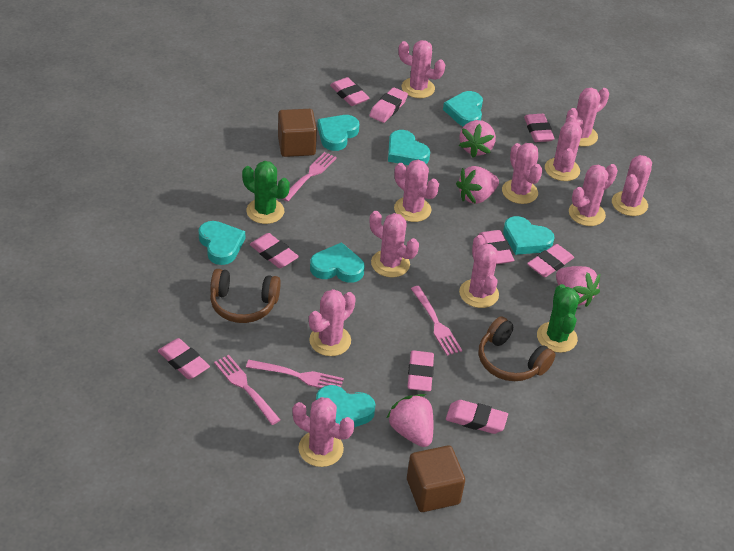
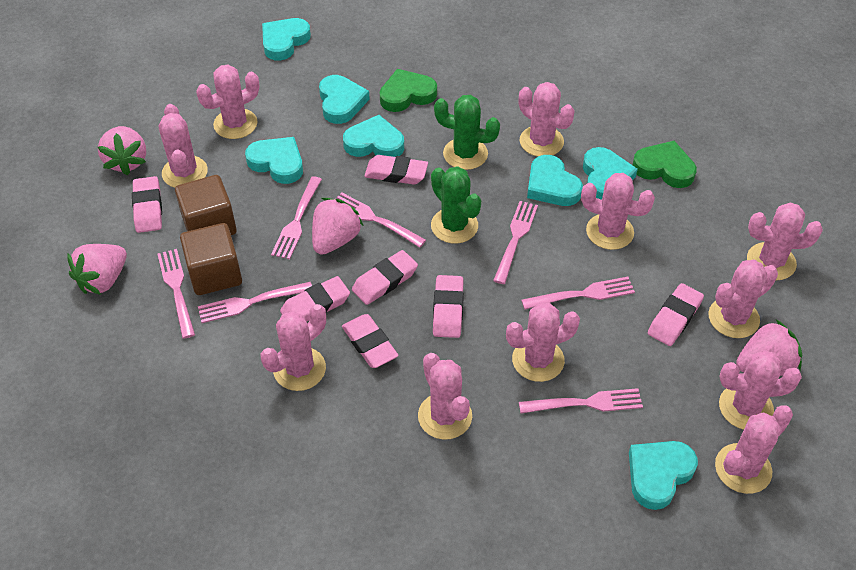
brown headphones: [210,269,281,323] [479,317,555,381] = 2 -> none = 0
green heart: none = 0 -> [380,69,437,112] [633,141,697,188] = 2
pink eraser: [158,338,210,379] [250,233,299,268] [330,77,369,106] [369,87,408,123] [407,350,434,391] [446,400,508,434] [479,230,514,264] [524,114,555,142] [527,244,574,277] = 9 -> [132,176,162,233] [280,276,350,322] [342,314,398,368] [352,250,418,305] [364,155,428,184] [433,275,464,338] [648,283,704,346] = 7
pink fork: [214,355,280,425] [246,360,344,388] [283,152,337,202] [411,286,462,356] = 4 -> [157,249,195,339] [198,282,312,323] [271,176,322,259] [335,192,426,248] [493,201,538,284] [519,388,643,413] [521,277,635,309] = 7

